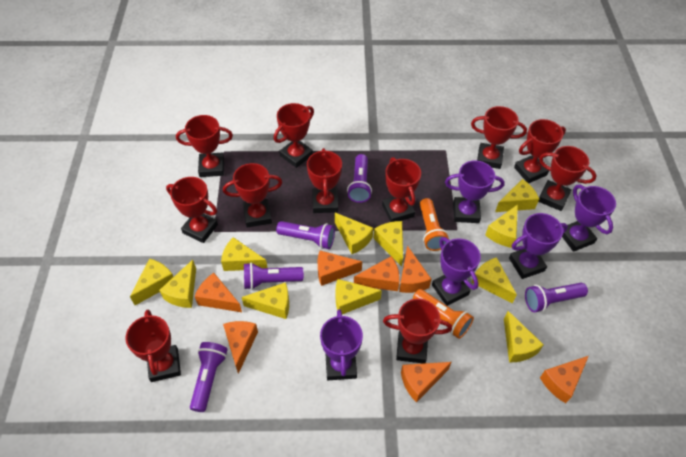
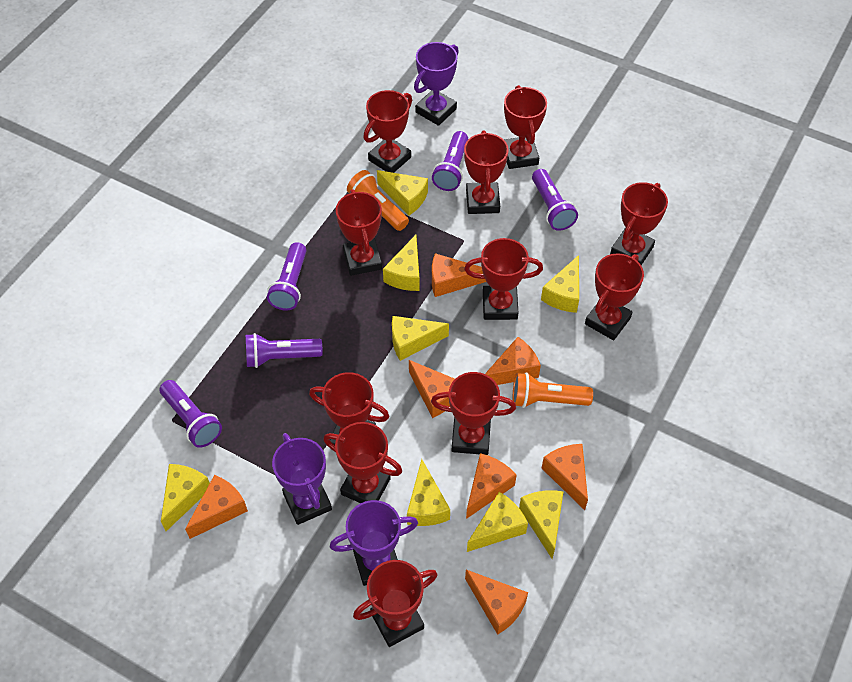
purple trophy: [320,309,363,380] [432,237,481,306] [445,160,505,223] [509,213,568,279] [562,185,616,252] = 5 -> [272,433,332,525] [330,500,418,586] [414,42,459,126] = 3
yellow cheese: [130,259,173,305] [159,260,196,308] [221,237,267,271] [242,282,289,319] [335,213,373,254] [336,279,382,314] [374,221,403,267] [471,257,517,304] [485,204,518,248] [495,179,539,212] [504,311,544,362] = 11 -> [161,464,210,531] [377,170,428,215] [383,235,420,291] [392,316,449,361] [407,459,450,526] [467,492,528,552] [519,490,564,559] [541,255,579,313] = 8

